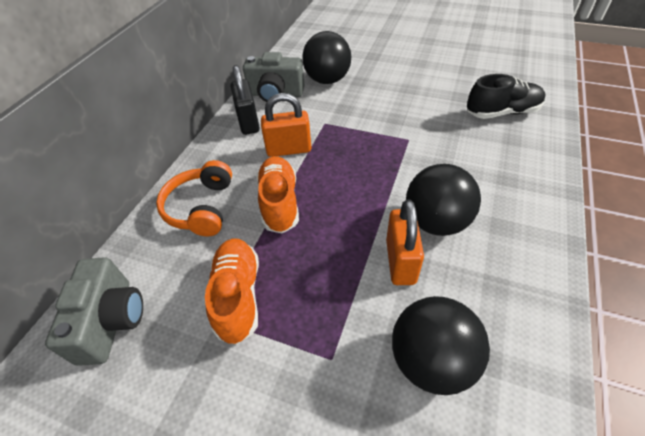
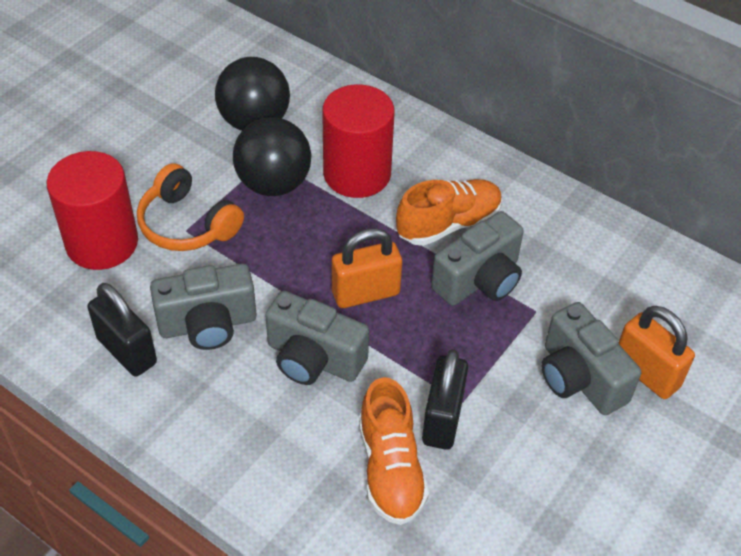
black ball: [302,31,351,84] [392,296,490,395] [406,164,481,236] = 3 -> [215,57,290,131] [233,117,312,196] = 2
black padlock: [230,65,260,135] = 1 -> [87,283,157,377] [422,349,468,450] = 2
black shoe: [467,74,546,119] = 1 -> none = 0
grey camera: [45,257,143,366] [243,52,305,102] = 2 -> [150,263,257,350] [265,291,369,385] [431,211,524,306] [541,302,641,415] = 4
red cylinder: none = 0 -> [46,151,138,270] [322,84,394,198] = 2

